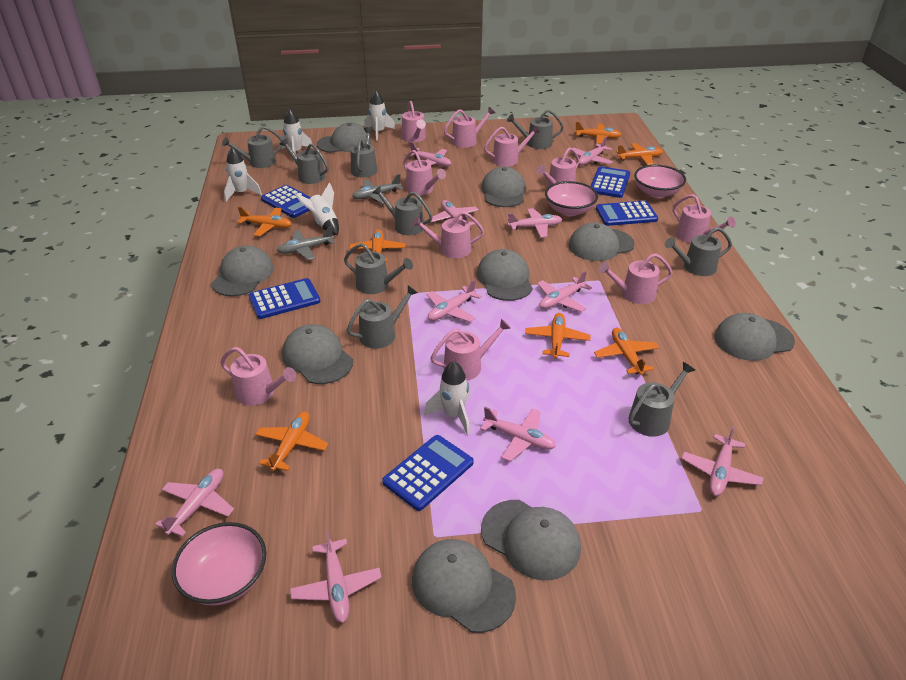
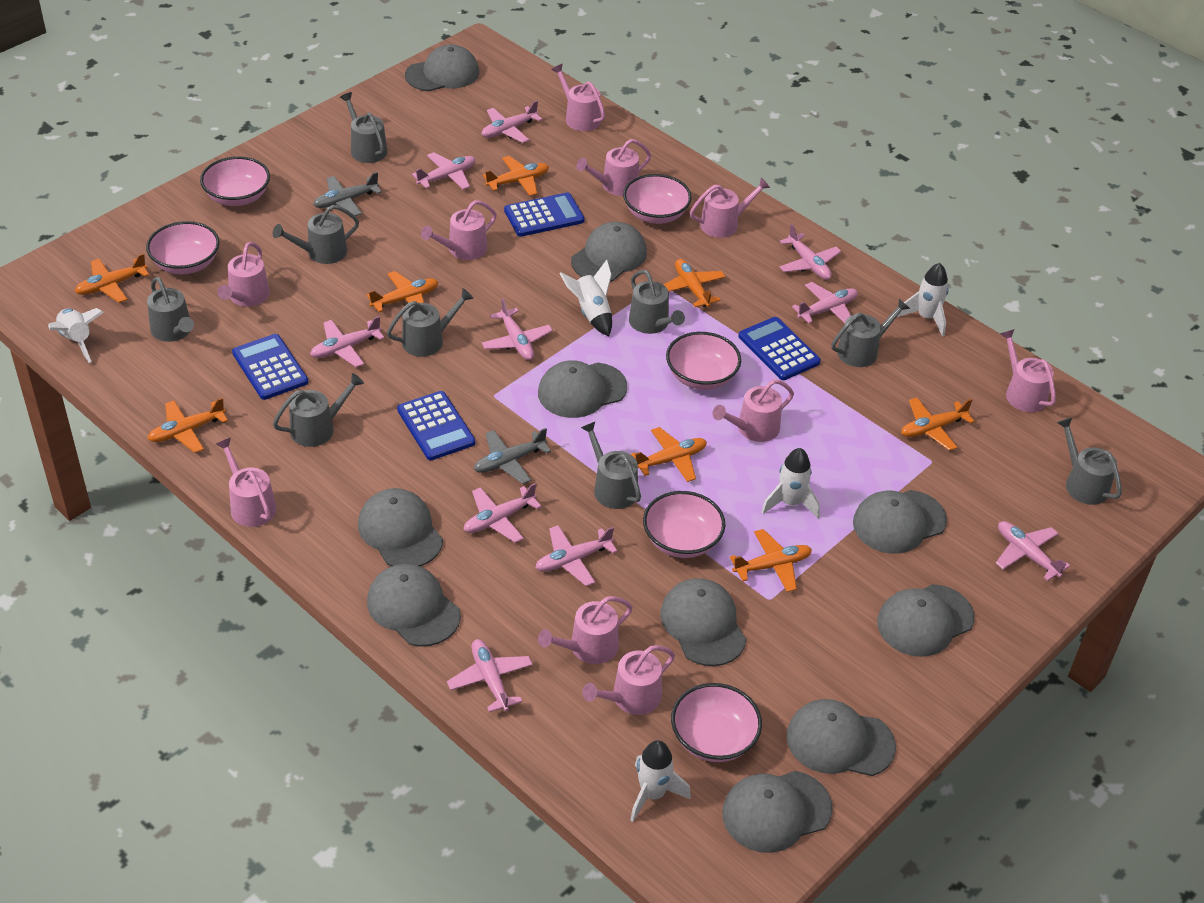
blue calculator: [249,278,320,319] [261,185,311,218] [382,435,474,511] [591,166,630,198] [596,201,658,226] = 5 -> [232,334,308,400] [397,391,475,460] [504,193,585,237] [738,317,821,380] = 4
grey cap: [211,245,274,296] [282,324,353,384] [317,123,372,153] [412,539,516,633] [477,249,533,301] [481,166,526,207] [481,500,581,580] [569,222,635,261] [714,313,795,361] = 9 -> [358,488,443,566] [367,564,461,647] [405,44,479,91] [538,360,627,418] [571,222,647,282] [660,578,746,666] [722,771,833,853] [787,699,896,776] [853,490,947,554] [877,584,974,657] = 10
orange plane: [237,207,292,236] [255,412,328,471] [349,229,405,262] [525,313,591,359] [575,122,622,144] [594,328,659,375] [616,143,663,165] = 7 -> [75,253,149,303] [148,397,228,453] [367,271,438,312] [483,156,549,196] [630,427,707,482] [663,259,726,307] [730,529,812,592] [901,397,975,451] = 8
pink bowl: [172,522,266,606] [545,181,598,216] [634,165,686,198] = 3 -> [146,221,219,274] [200,156,270,206] [623,174,692,224] [643,491,726,558] [666,332,741,390] [671,683,762,762] = 6

